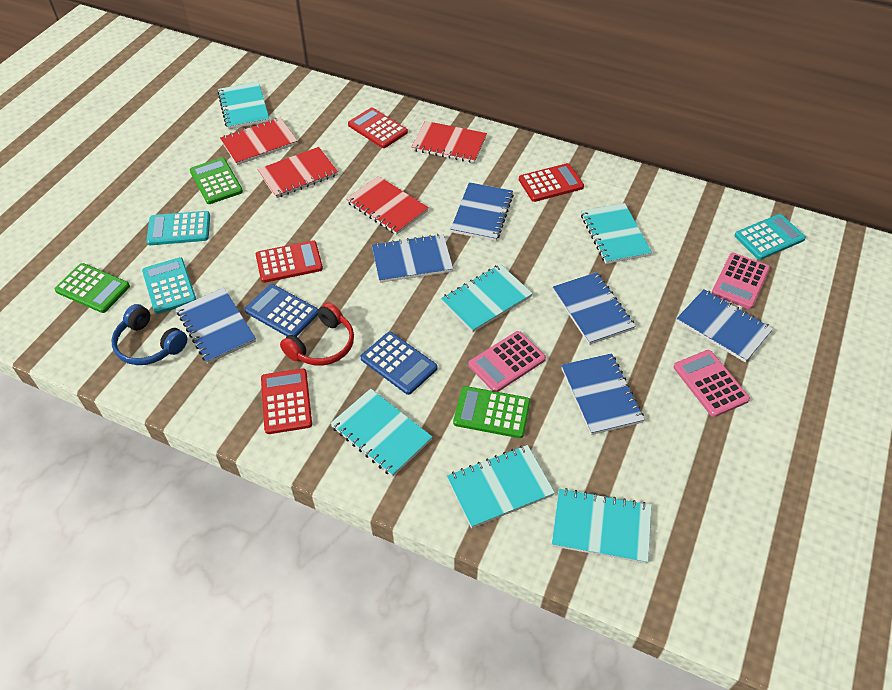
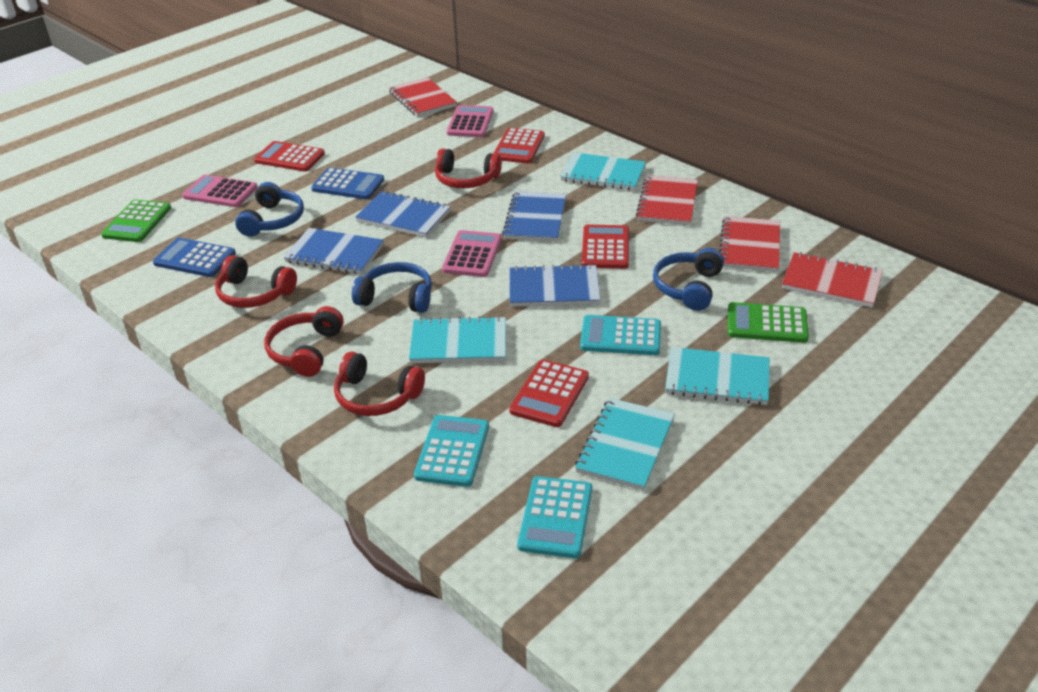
blue headphones: [111,304,187,365] = 1 -> [235,182,304,237] [352,262,432,313] [653,248,724,311] = 3
blue notebook: [176,288,256,364] [372,234,453,283] [451,182,514,241] [553,272,636,345] [561,353,645,435] [676,289,773,363] = 6 -> [284,228,384,275] [355,191,451,237] [502,191,566,242] [509,264,601,307] = 4
green calculator: [55,263,130,313] [190,158,243,204] [453,386,530,438] = 3 -> [101,200,171,242] [728,302,809,343] = 2
red headphones: [280,302,354,366] = 1 -> [215,255,297,308] [264,306,344,377] [334,352,425,416] [435,148,502,188] = 4
turquoise notebook: [218,82,269,129] [330,389,432,477] [441,264,533,333] [447,445,555,528] [552,488,652,564] [581,203,652,264] = 6 -> [409,316,506,363] [560,152,646,191] [575,398,675,490] [665,347,770,405] = 4

